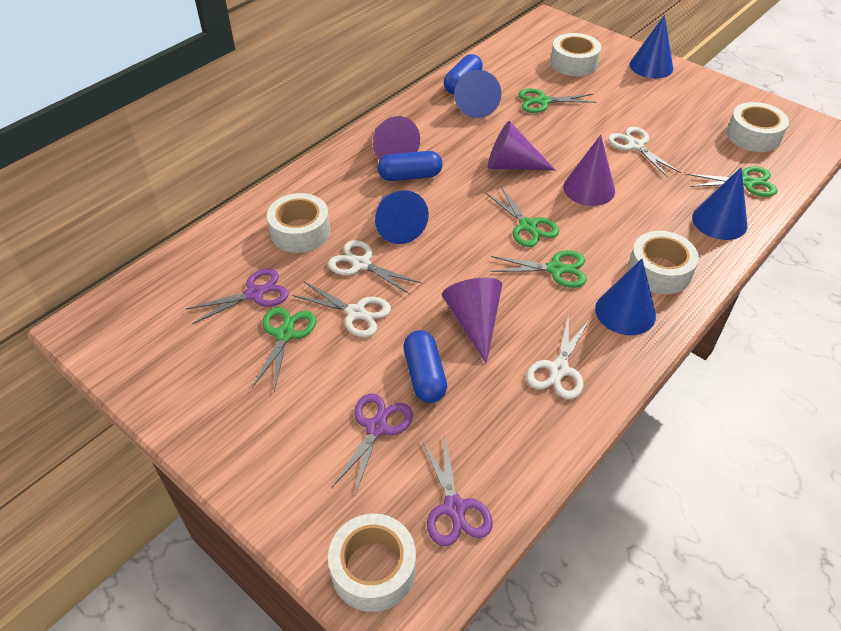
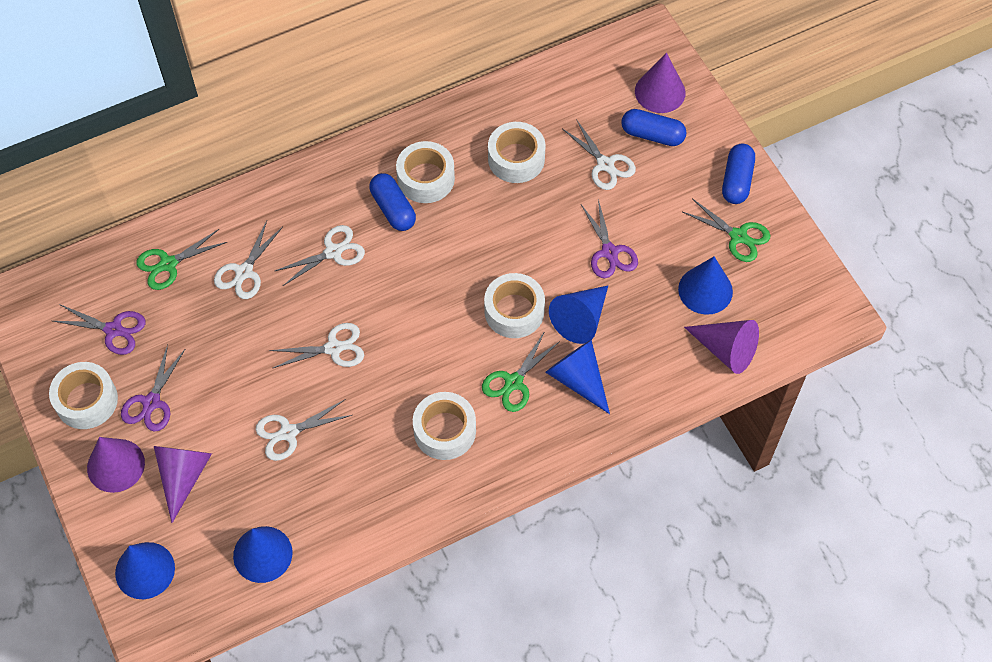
green scissors: [252,307,316,392] [486,187,559,247] [490,250,586,288] [518,88,596,113] [686,166,777,197] = 5 -> [136,229,227,290] [482,331,560,412] [683,198,770,262] = 3
white scissors: [293,281,391,337] [328,240,422,295] [526,315,589,399] [608,127,681,178] = 4 -> [214,221,283,299] [256,400,352,461] [269,323,364,368] [275,225,365,286] [563,119,636,190] = 5

